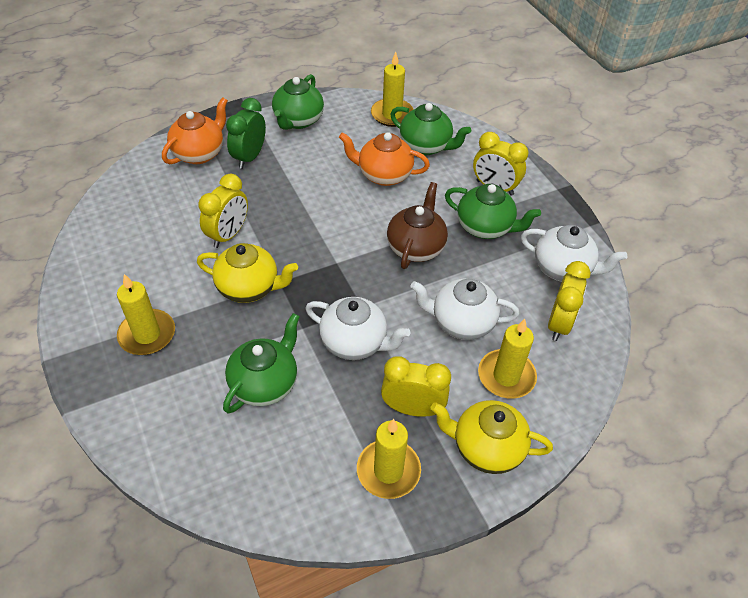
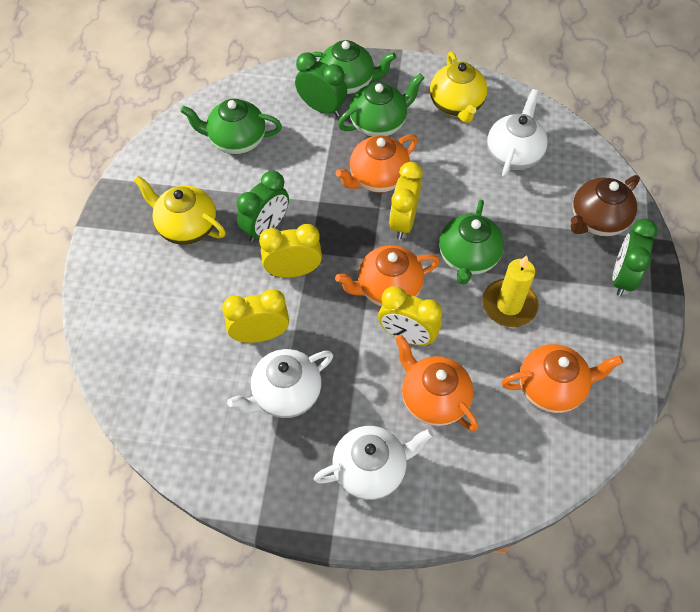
green clock: [226,98,266,169] = 1 -> [237,171,289,242] [295,53,347,117] [612,219,657,296] = 3
orange teapot: [162,97,228,164] [339,132,430,186] = 2 -> [335,245,440,306] [336,134,418,193] [395,335,478,431] [502,344,623,413] = 4
yellow candle: [117,274,175,355] [357,419,421,499] [371,52,414,127] [478,319,537,399] = 4 -> [482,255,539,327] = 1

